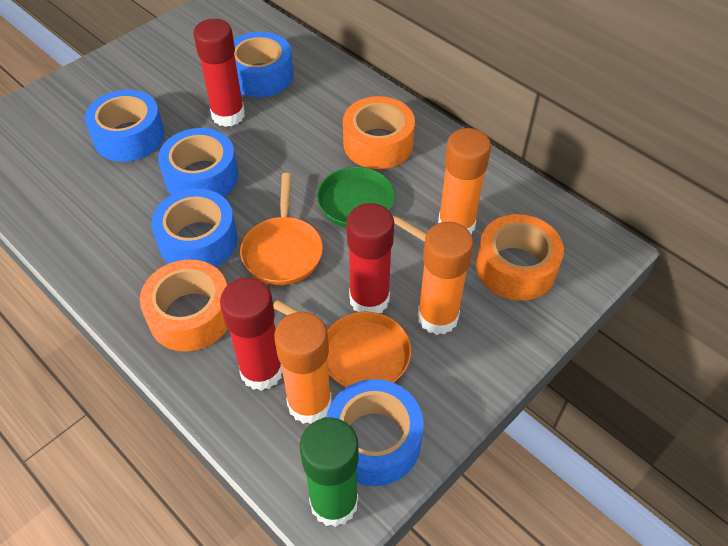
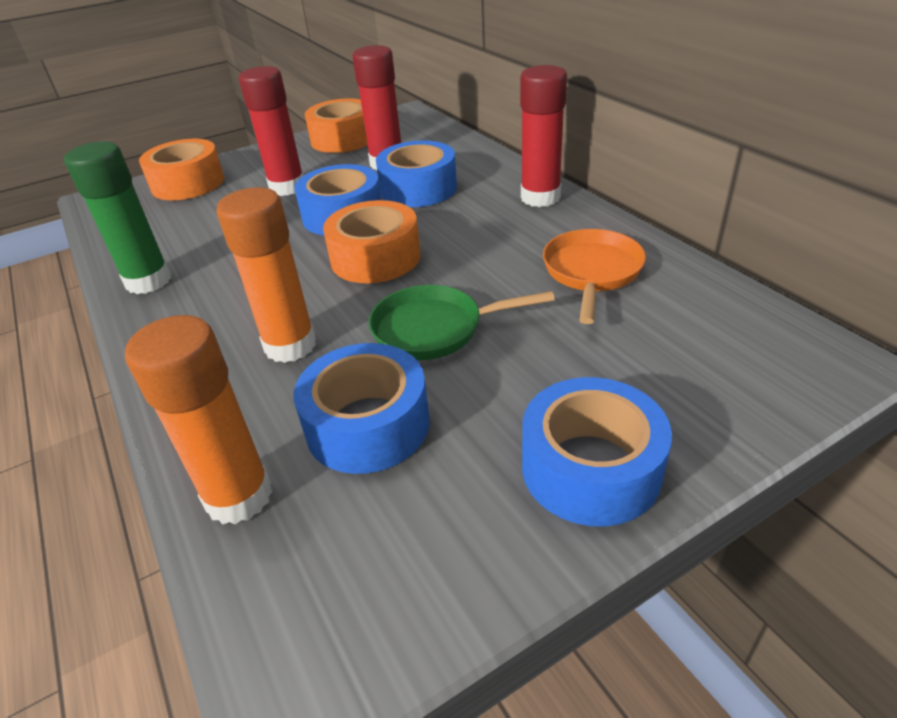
blue tape: [85,90,165,162] [151,189,237,267] [158,128,238,197] [233,32,293,97] [326,379,424,486] = 5 -> [294,164,381,236] [294,343,430,474] [376,140,457,207] [522,377,672,527] = 4
orange glue stick: [274,312,332,424] [417,222,474,335] [438,128,491,235] = 3 -> [125,315,273,525] [216,187,316,363] = 2
orange pan: [240,173,323,285] [273,300,411,388] = 2 -> [543,229,646,324] = 1

